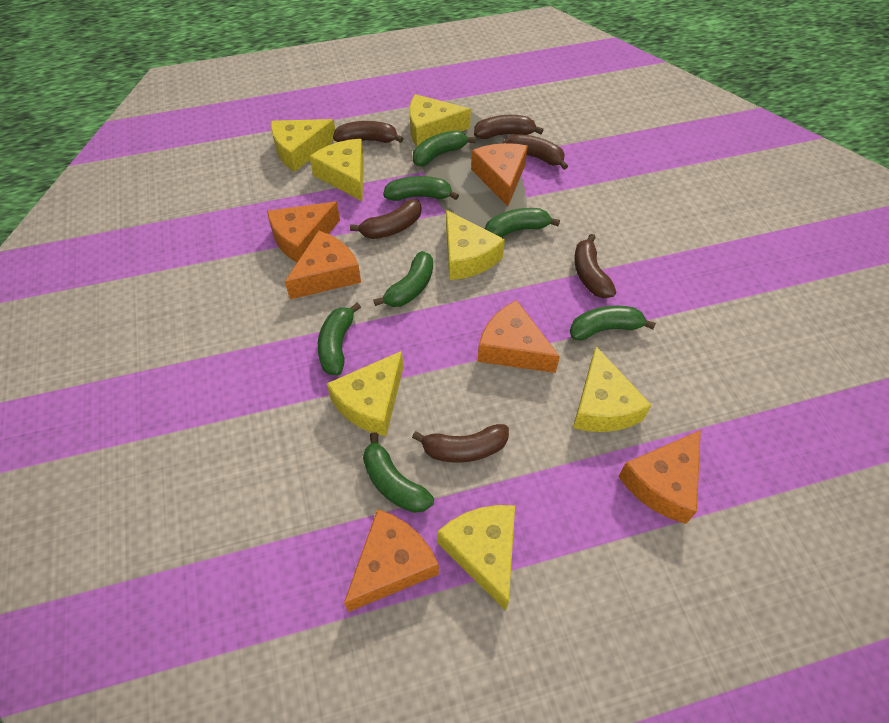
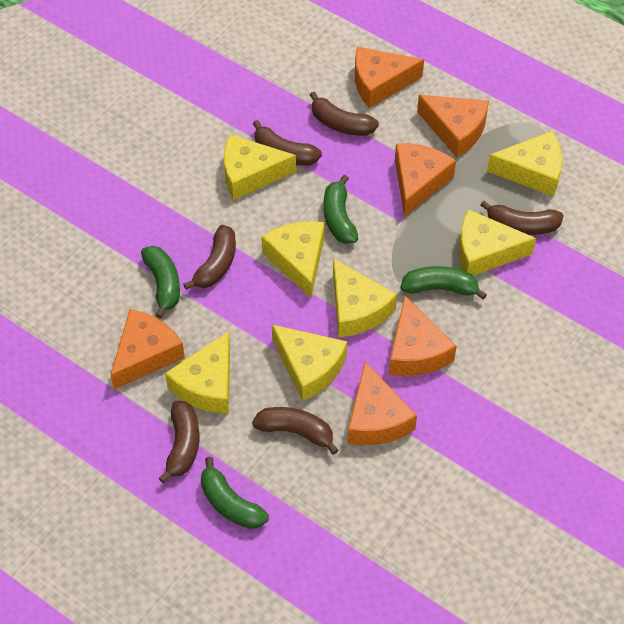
green banana: [318,303,361,375] [363,432,434,513] [373,251,433,307] [383,176,459,201] [413,130,476,166] [485,208,560,238] [570,306,656,340] = 7 -> [141,246,180,318] [201,457,269,529] [324,175,358,244] [400,266,487,299] = 4

